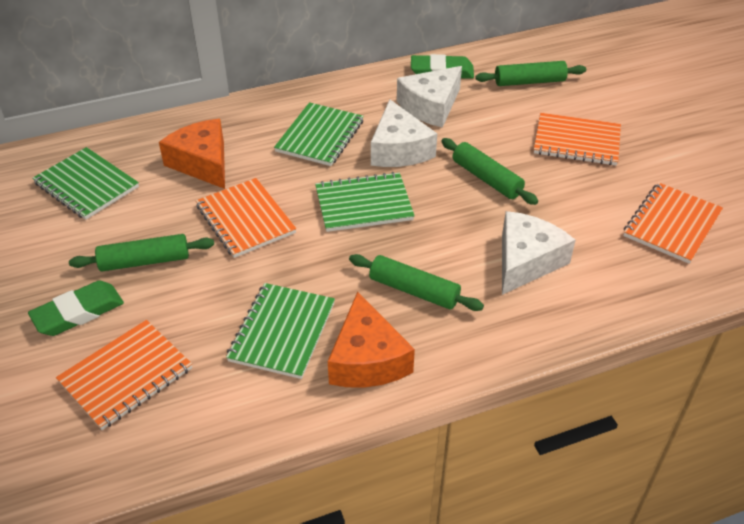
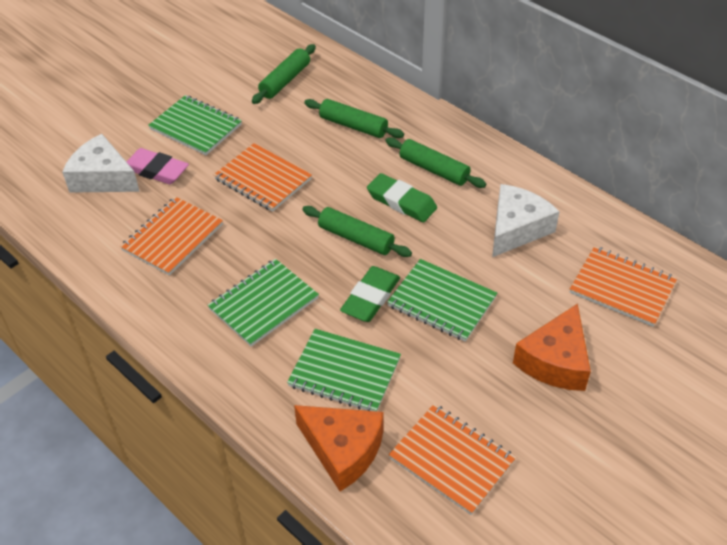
pink eraser: none = 0 -> [127,148,189,184] = 1
white cheese: [371,99,437,167] [397,66,462,128] [502,211,576,295] = 3 -> [62,134,140,193] [492,184,560,257] = 2

